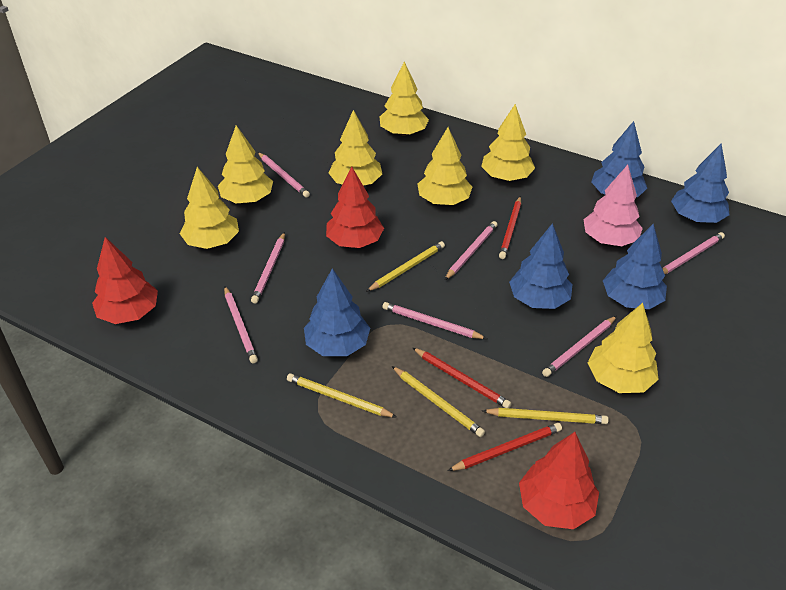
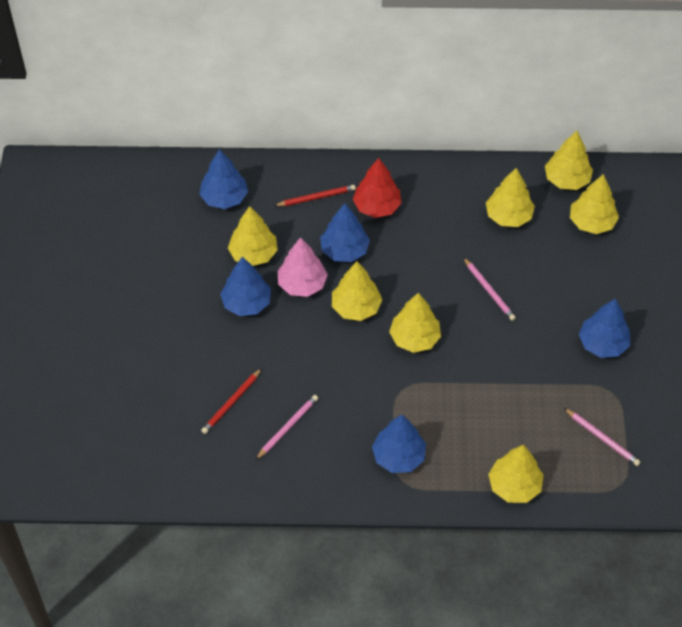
pink pencil: [224,287,258,363] [251,232,285,304] [258,152,310,198] [383,302,487,339] [445,221,497,280] [542,316,617,377] [662,232,725,274] = 7 -> [256,395,318,460] [463,257,516,321] [564,408,641,466] = 3
red pencil: [413,348,511,408] [448,423,562,471] [499,196,521,259] = 3 -> [201,368,262,434] [274,185,356,206] = 2
red tree: [92,237,158,324] [326,167,384,248] [519,432,599,529] = 3 -> [353,158,401,218] = 1
yellow pencil: [287,374,397,418] [366,241,445,292] [392,366,485,437] [482,408,609,424] = 4 -> none = 0

